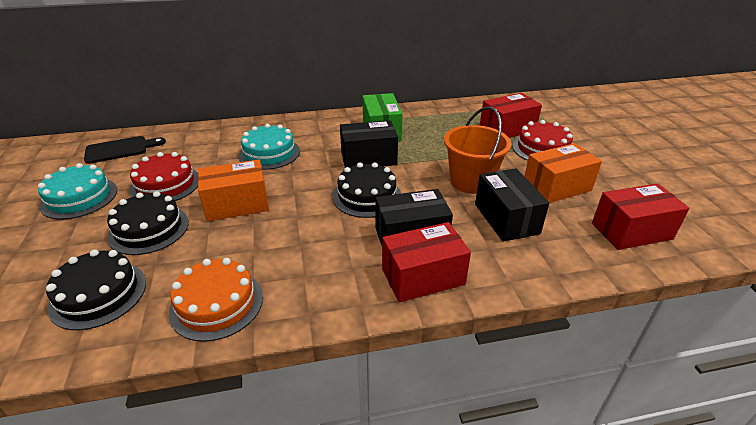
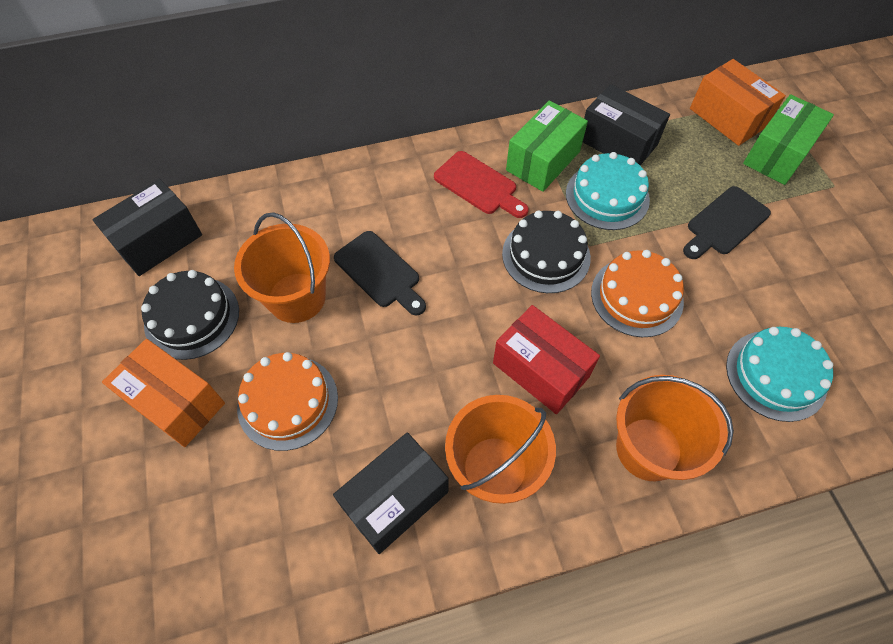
black cake: [46,249,146,330] [107,191,189,255] [333,162,401,218] = 3 -> [141,270,239,360] [502,210,591,293] = 2
black cutting board: [84,136,166,164] = 1 -> [334,231,426,316] [683,186,771,259] = 2
green box: [363,93,403,141] = 1 -> [506,101,588,192] [743,94,834,185] = 2
orange bucket: [444,106,511,194] = 1 -> [234,212,330,323] [445,395,556,504] [616,375,734,481] = 3
orange cake: [169,258,263,342] = 1 -> [237,352,338,451] [591,250,684,337] = 2
red box: [382,222,471,302] [480,93,542,138] [592,183,689,250] = 3 -> [493,305,600,414] = 1
red cake: [129,152,198,201] [512,120,573,161] = 2 -> none = 0
red cutting board: none = 0 -> [434,151,529,218] = 1

